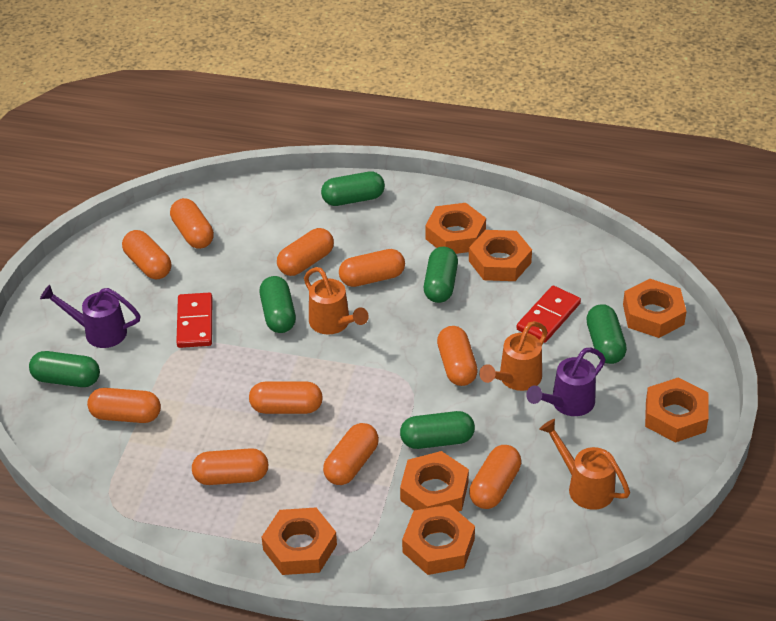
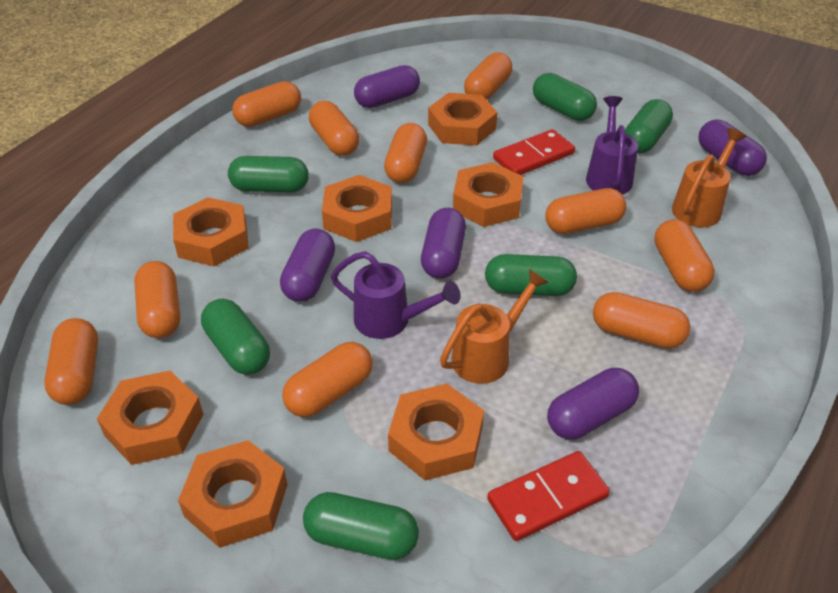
orange watering can: [304,267,369,335] [479,321,547,391] [539,419,630,510] = 3 -> [440,269,549,384] [672,128,746,227] = 2
purple capsule: none = 0 -> [280,229,335,302] [354,65,420,108] [421,208,466,279] [547,368,639,439] [699,120,767,176] = 5

